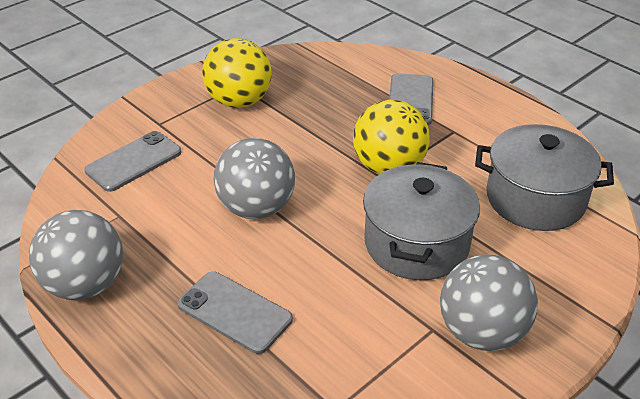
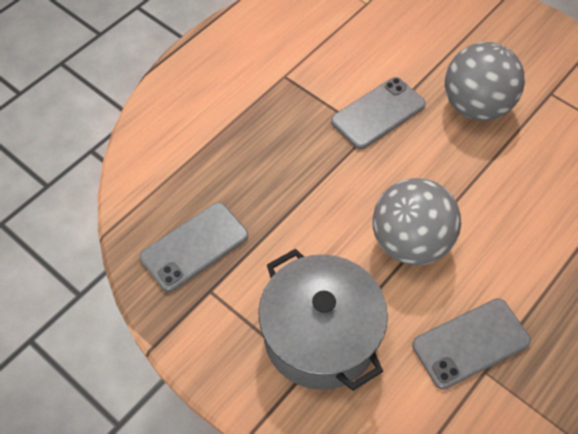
grey ball: [29,210,123,300] [214,138,295,219] [440,254,538,351] = 3 -> [373,178,461,266] [445,42,525,121] = 2
grey pot: [363,162,480,280] [475,124,614,231] = 2 -> [258,249,388,391] = 1
yellow ball: [202,38,272,108] [353,100,430,174] = 2 -> none = 0

